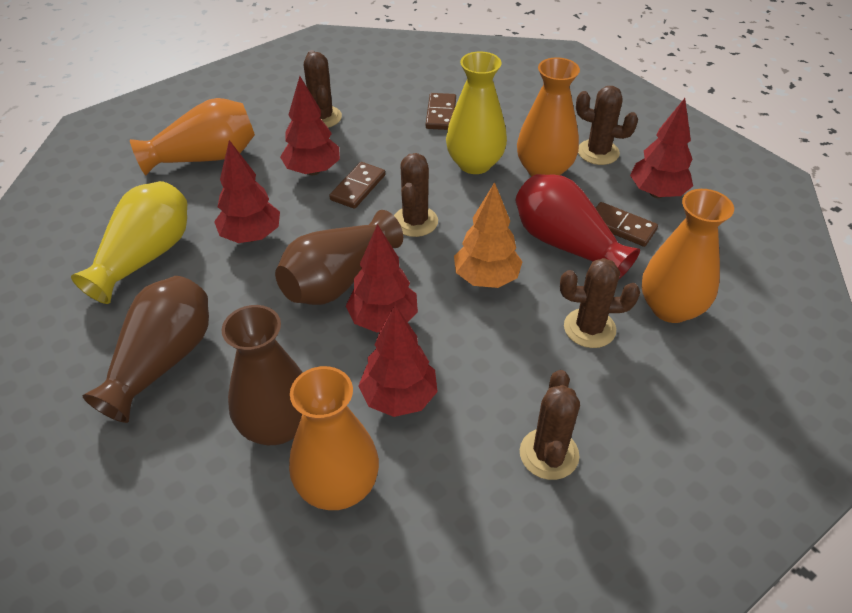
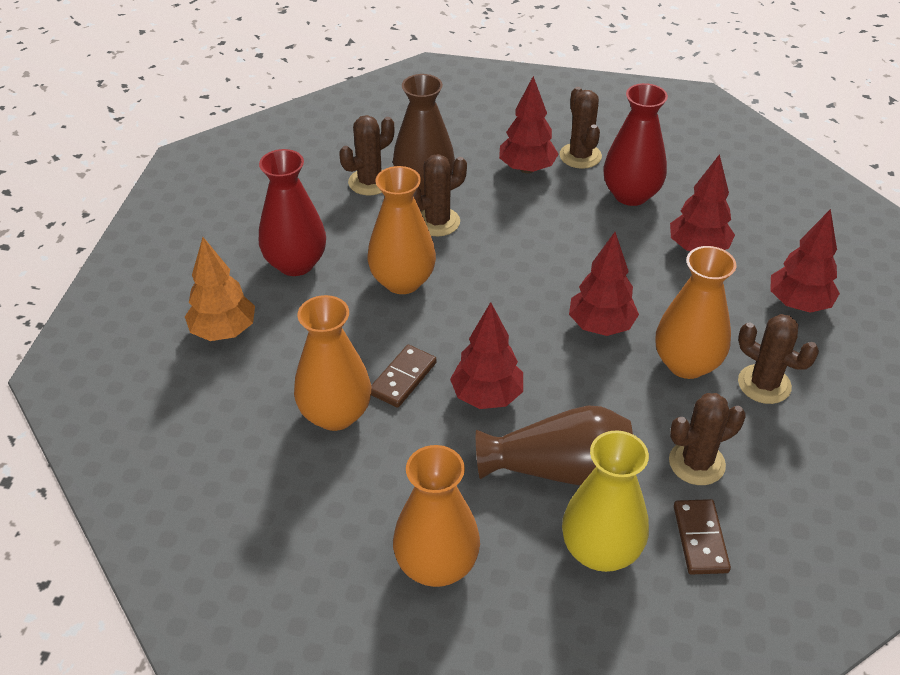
brown domino: [329,162,385,209] [426,93,456,130] [596,202,658,247] = 3 -> [371,345,437,408] [674,499,731,575] = 2
brown vase: [83,276,209,423] [222,305,303,445] [275,210,403,305] = 3 -> [393,74,455,195] [476,405,633,485] = 2
red vase: [516,174,640,279] = 1 -> [259,149,326,276] [603,83,668,206] = 2
yellow vase: [71,181,187,304] [446,51,507,174] = 2 -> [562,431,649,572] = 1

